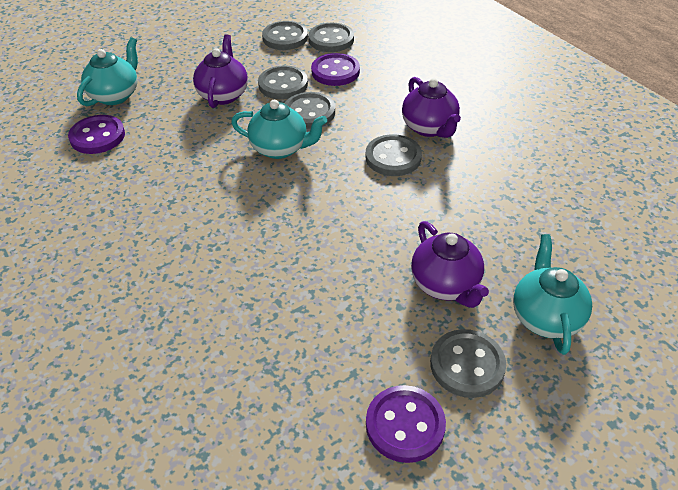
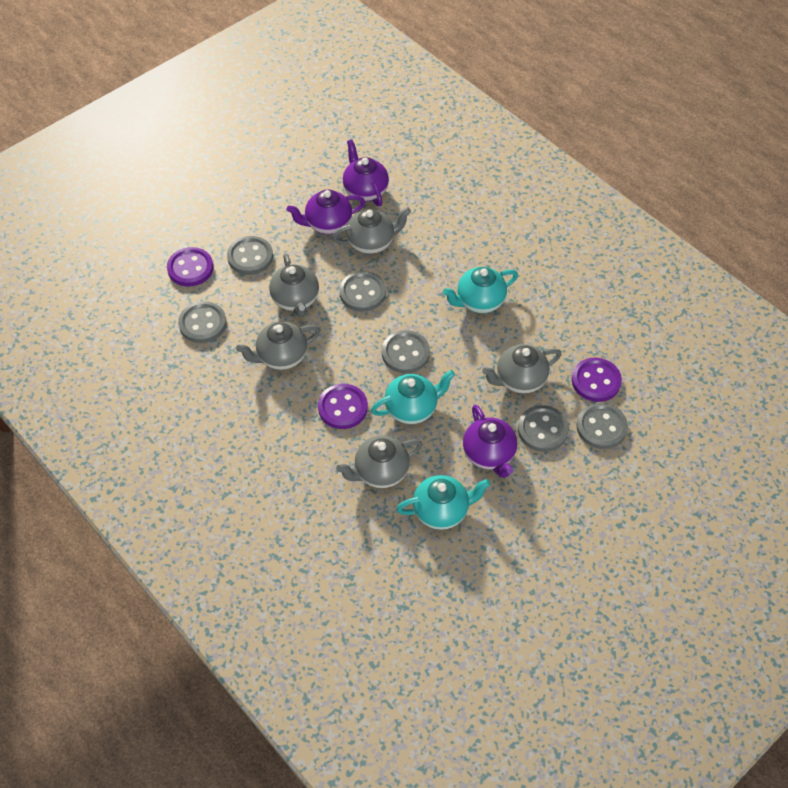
grey teapot: none = 0 -> [236,321,320,370] [269,254,319,317] [332,207,411,254] [336,435,423,488] [482,344,562,393] = 5

